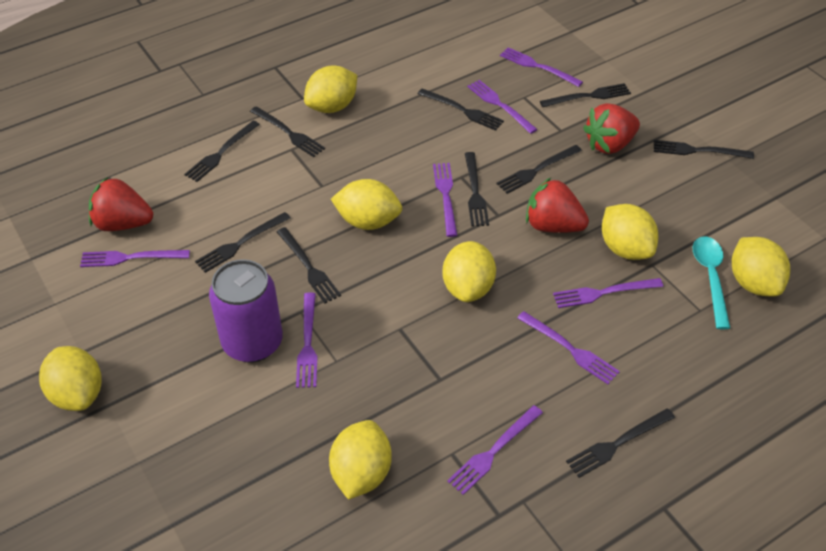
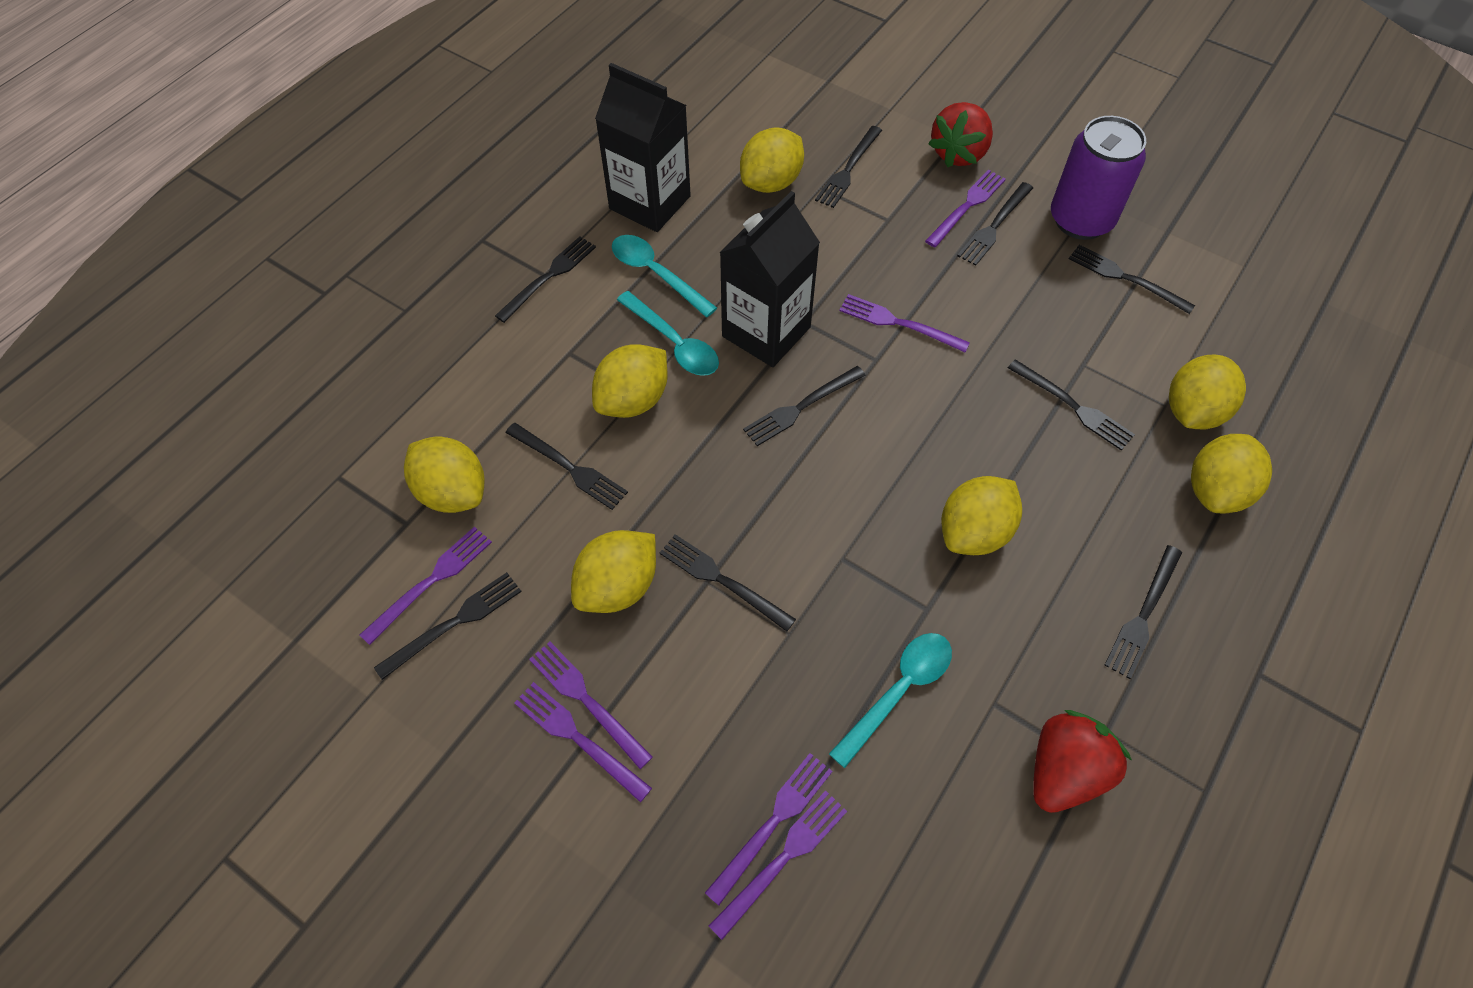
black carton: none = 0 -> [595,63,691,232] [720,191,820,367] = 2
purple fork: [80,250,190,267] [296,293,317,388] [433,163,457,237] [447,405,543,495] [467,80,538,134] [500,47,583,87] [517,311,620,384] [553,278,663,308] = 8 -> [360,526,492,645] [514,682,652,802] [529,642,653,769] [705,753,832,906] [709,791,847,940] [839,294,970,352] [925,170,1006,247] = 7
red strawberry: [89,177,153,231] [526,178,589,233] [583,103,640,154] = 3 -> [928,102,993,167] [1033,710,1132,813] = 2
turquoise spoon: [693,236,730,329] = 1 -> [612,235,717,317] [617,291,719,376] [829,633,952,768] = 3

